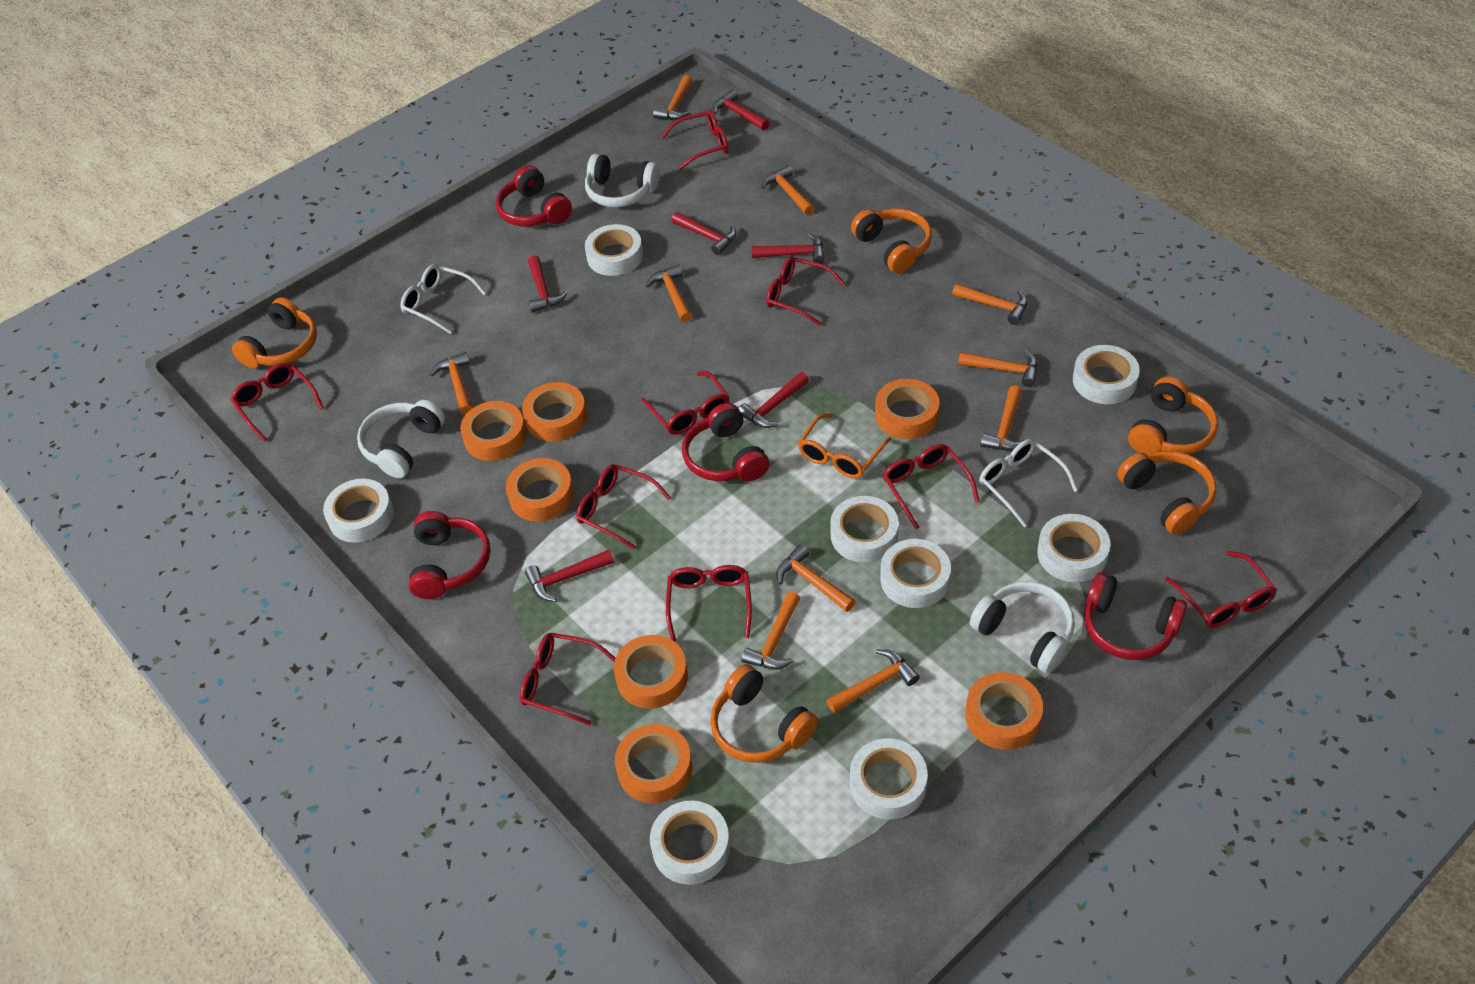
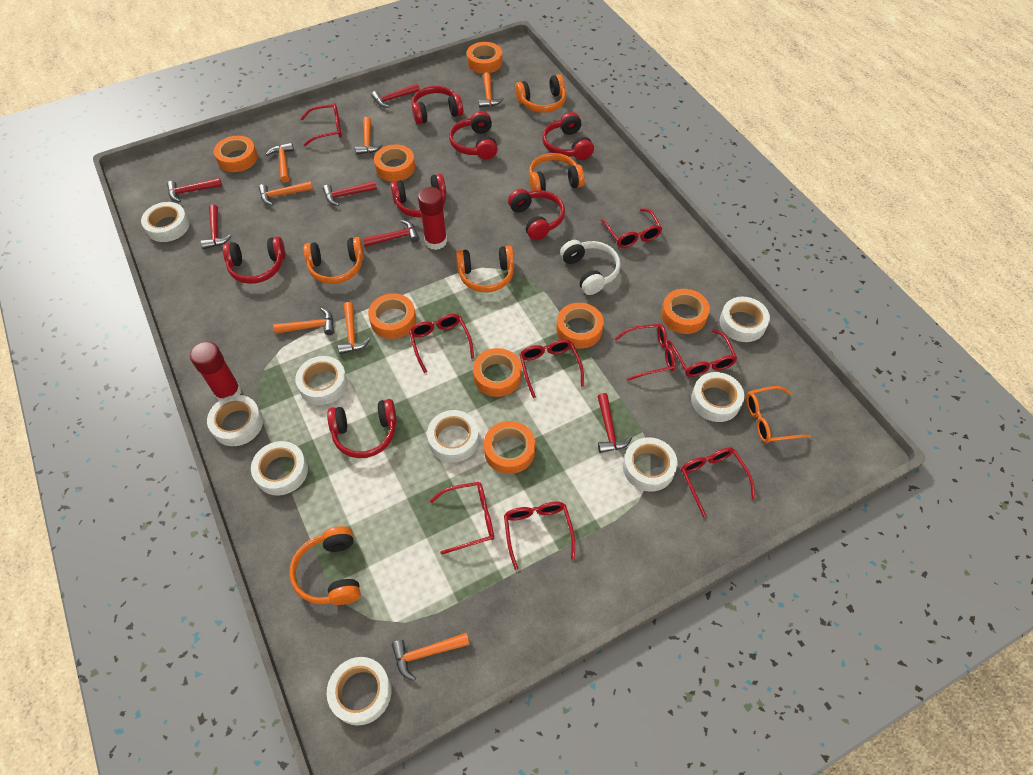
orange hammer: [430,352,473,415] [646,264,692,322] [653,75,692,120] [741,592,800,669] [761,165,815,215] [776,544,855,612] [827,649,920,713] [952,284,1028,325] [958,350,1038,387] [980,386,1024,450] = 10 -> [259,181,313,206] [266,143,294,183] [273,308,334,335] [338,302,371,354] [355,117,383,155] [392,633,470,681] [479,73,504,107] = 7
orange tape: [460,401,527,461] [506,458,574,522] [522,382,587,442] [614,635,688,709] [615,724,692,803] [875,379,940,439] [965,672,1043,750] = 7 -> [214,136,258,172] [368,293,416,339] [374,144,415,181] [467,42,502,74] [473,348,522,397] [484,421,535,474] [556,303,604,349] [661,289,710,334] = 8
red glue stick: none = 0 -> [190,341,242,401] [418,187,447,250] = 2
red headphones: [409,511,491,599] [496,166,572,227] [682,403,769,482] [1084,572,1187,660] = 4 -> [223,237,285,284] [327,399,397,458] [390,174,446,218] [412,86,463,124] [449,111,498,159] [508,189,565,240] [542,112,594,160] = 7
white glasses: [401,264,486,334] [979,439,1078,527] = 2 -> none = 0
white headphones: [357,400,445,478] [585,154,660,207] [970,582,1075,673] = 3 -> [560,240,621,295] = 1
white tape: [323,479,394,543] [585,224,643,276] [650,801,730,885] [830,496,899,563] [850,738,928,819] [880,539,951,608] [1037,514,1110,582] [1073,345,1140,404] = 8 -> [141,202,190,242] [207,395,263,446] [251,441,308,496] [295,356,348,405] [327,657,392,726] [427,410,479,462] [623,437,677,492] [691,372,744,422] [719,297,770,342] = 9

